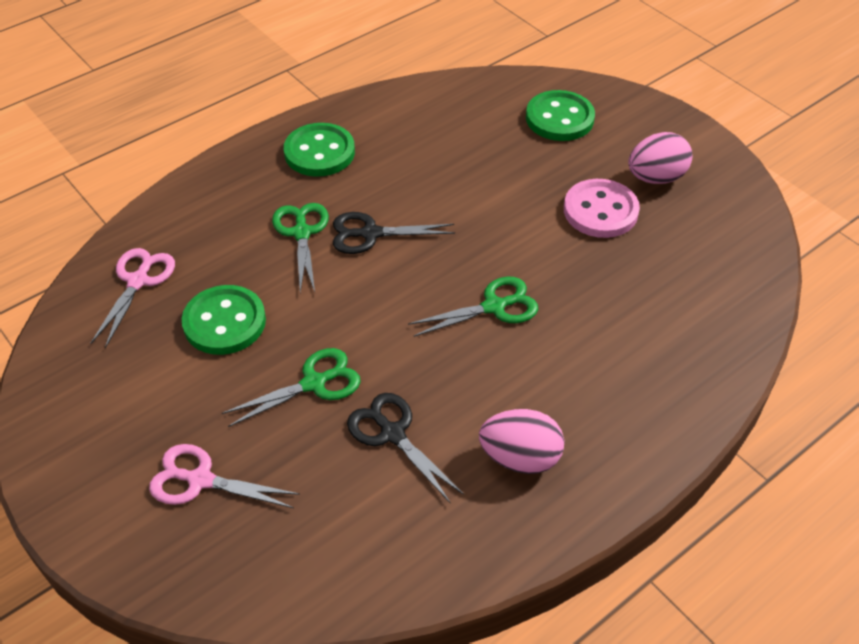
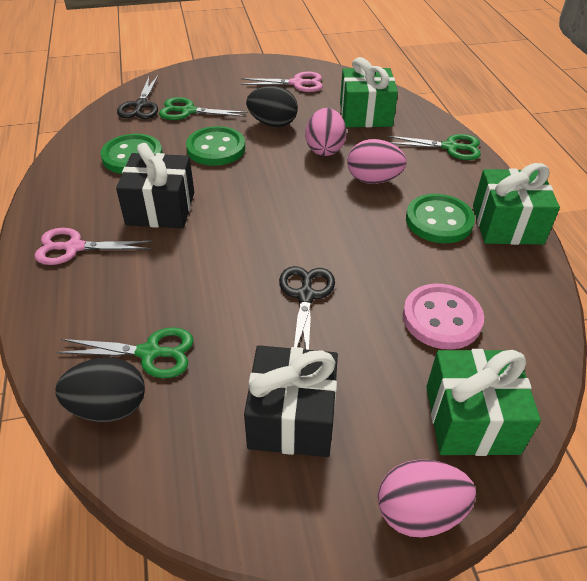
black egg: none = 0 -> [55,358,145,422] [246,86,298,127] = 2
black gift: none = 0 -> [116,143,194,228] [244,345,338,457] = 2
green gift: none = 0 -> [340,57,398,127] [426,349,541,456] [473,163,560,245] = 3
pink egg: [479,409,564,474] [628,132,693,184] = 2 -> [305,108,347,156] [347,139,407,184] [378,460,476,538] = 3

